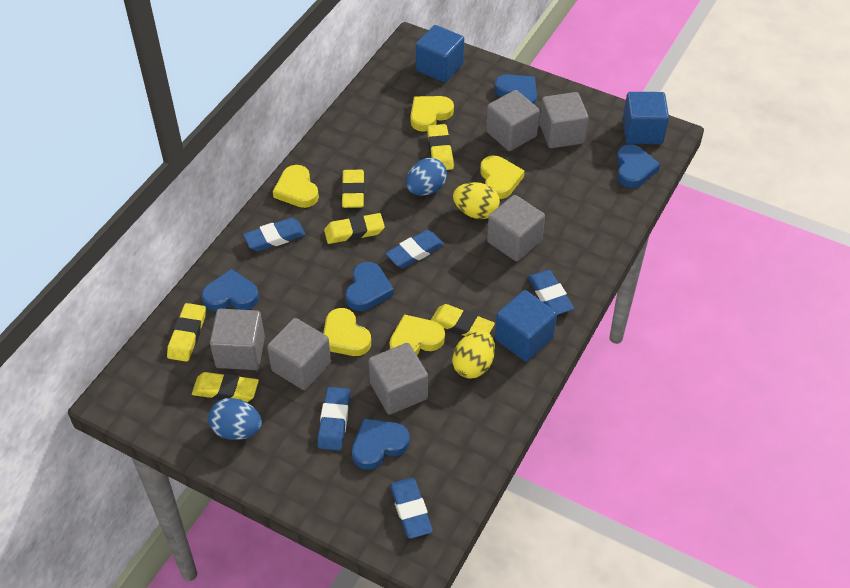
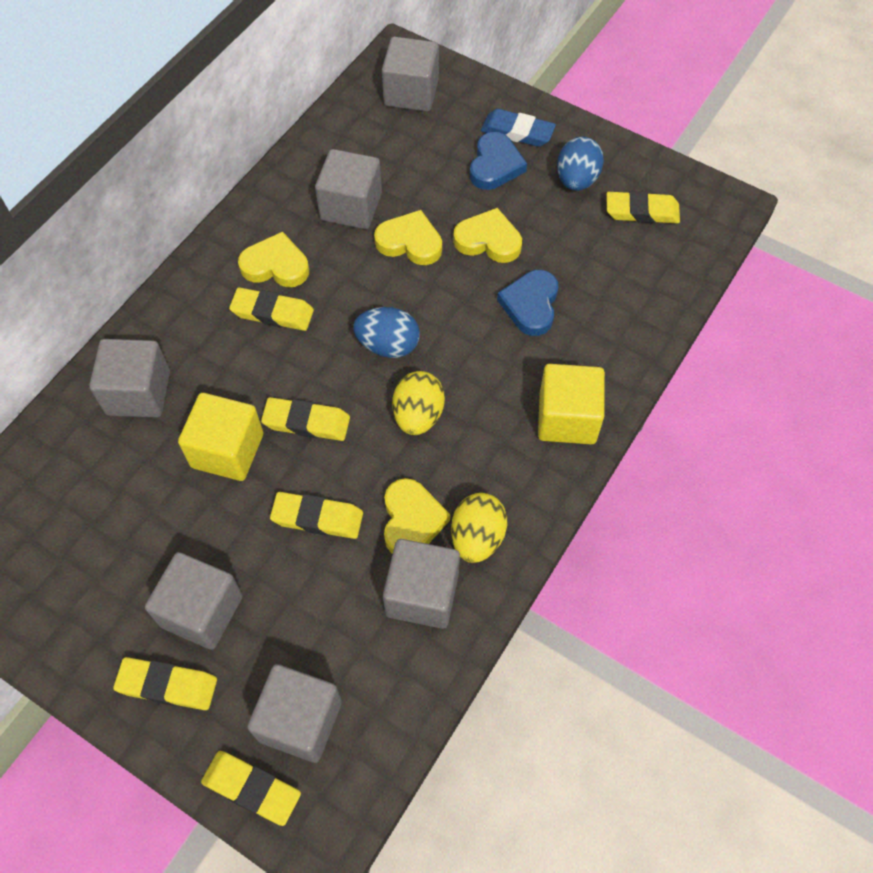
blue cube: [416,25,464,83] [495,290,557,362] [623,92,669,144] = 3 -> none = 0
blue eraser: [243,218,306,251] [317,387,350,451] [385,230,444,268] [390,478,433,539] [528,270,574,315] = 5 -> [481,109,556,147] = 1
blue heart: [202,269,259,311] [346,262,394,311] [352,418,410,470] [495,74,537,105] [617,144,660,188] = 5 -> [470,132,527,190] [497,270,558,336] = 2
yellow cube: none = 0 -> [178,393,263,481] [538,364,605,445] = 2
yellow heart: [273,165,319,208] [323,308,371,356] [390,314,445,355] [411,96,454,132] [480,156,525,199] = 5 -> [238,232,309,287] [374,210,442,265] [384,478,450,554] [453,208,522,263] = 4

